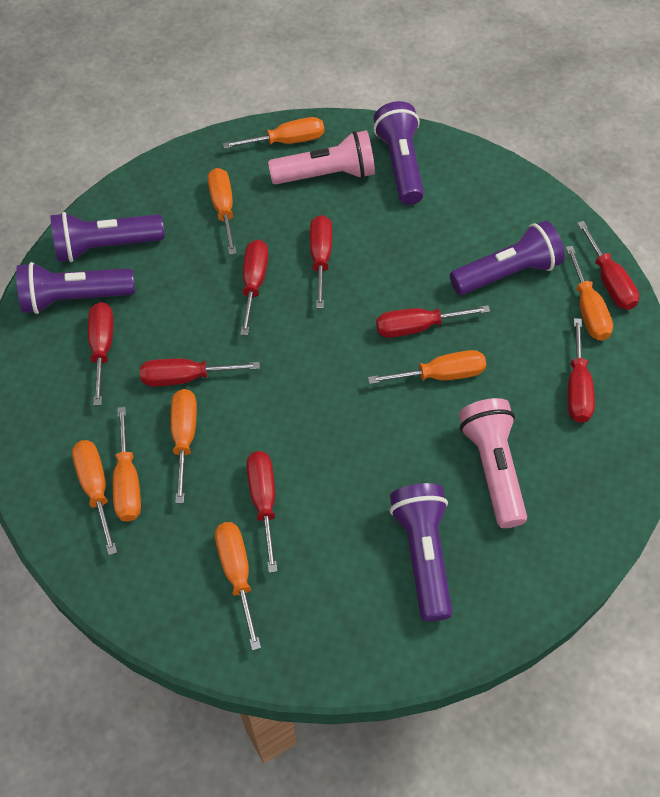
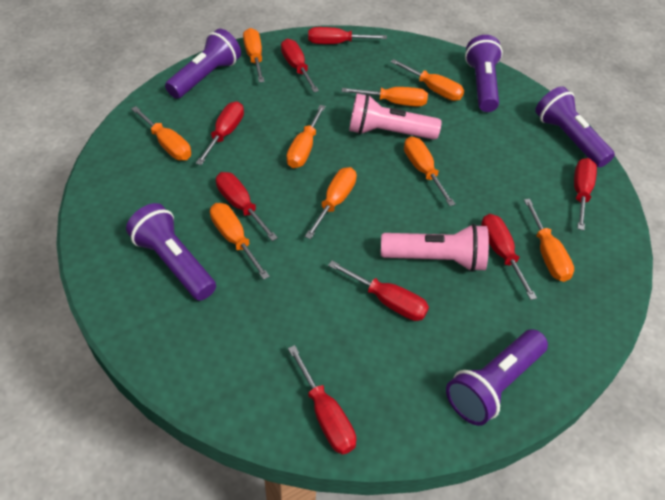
orange screwdriver: [72,440,117,555] [113,407,141,522] [171,389,197,503] [208,168,236,255] [215,522,261,650] [223,117,324,149] [368,350,486,384] [566,246,613,341] = 8 -> [131,106,191,160] [210,203,270,280] [243,28,265,82] [286,105,325,168] [305,167,357,239] [342,87,428,107] [391,59,464,101] [404,136,455,206] [524,199,574,282] = 9

